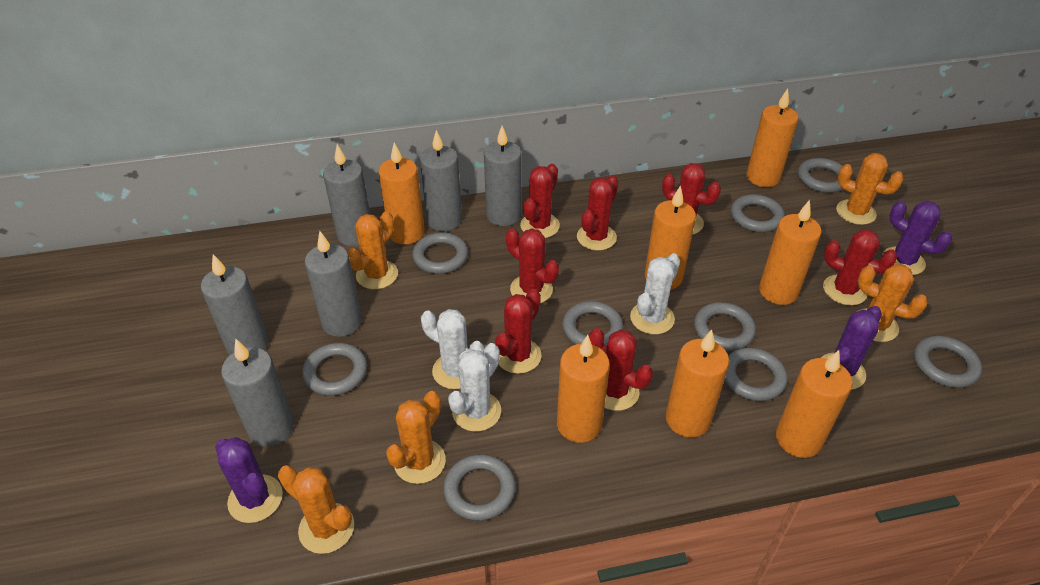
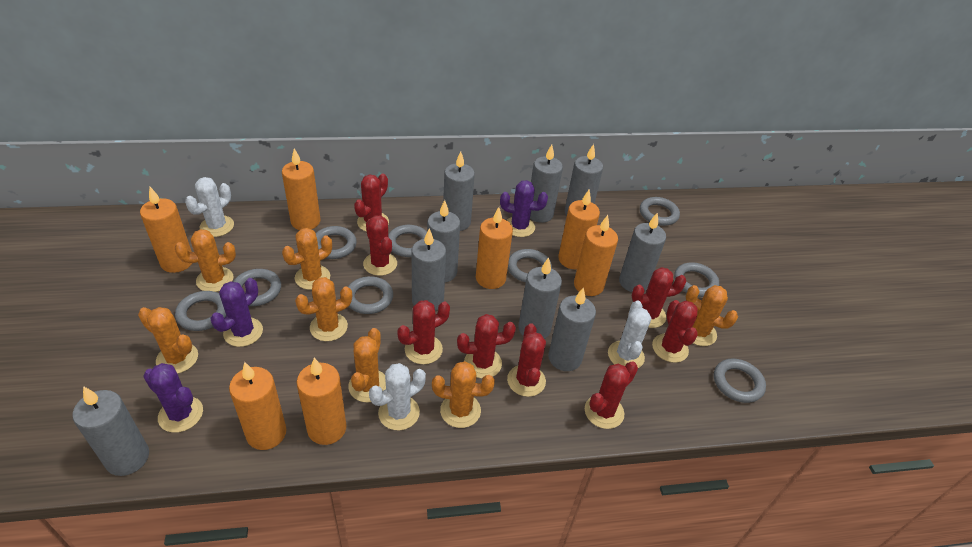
grey candle: [201,254,269,356] [221,339,294,447] [305,231,362,337] [323,144,370,246] [420,130,462,231] [484,126,522,226] = 6 -> [72,386,149,476] [412,228,446,311] [427,200,460,282] [443,151,475,231] [518,257,562,339] [530,145,563,223] [548,287,596,371] [565,144,603,216] [619,212,666,292] = 9
orange cactus: [278,465,354,554] [348,211,398,289] [386,391,446,484] [836,153,904,225] [857,264,928,342] = 5 -> [138,307,198,374] [175,229,236,292] [282,228,332,290] [295,277,352,341] [348,328,386,402] [432,361,495,428] [686,285,738,346] = 7
red cactus: [495,289,542,374] [506,228,559,303] [520,164,560,238] [577,175,618,251] [589,328,653,411] [662,163,721,235] [823,229,897,305] = 7 -> [354,173,389,232] [363,215,397,276] [397,300,450,365] [457,314,516,379] [507,323,546,397] [585,361,638,429] [632,267,686,328] [652,300,698,363] = 8

